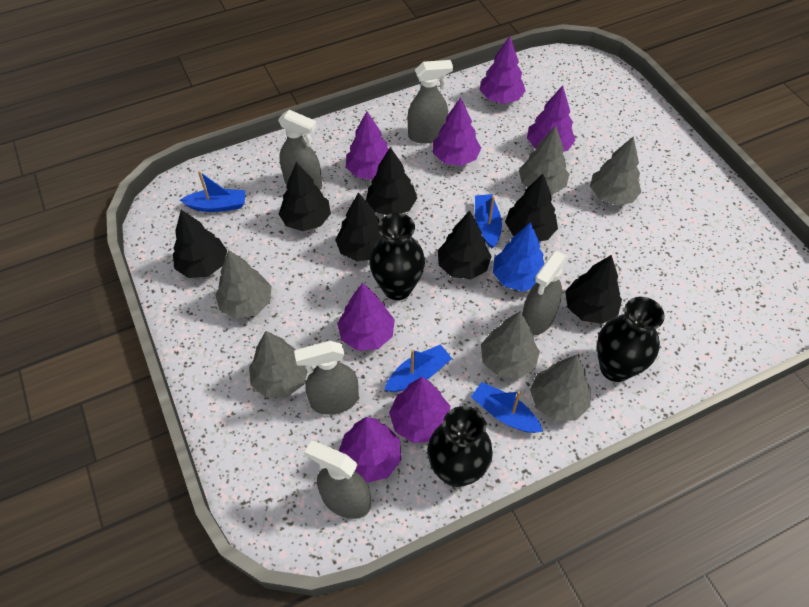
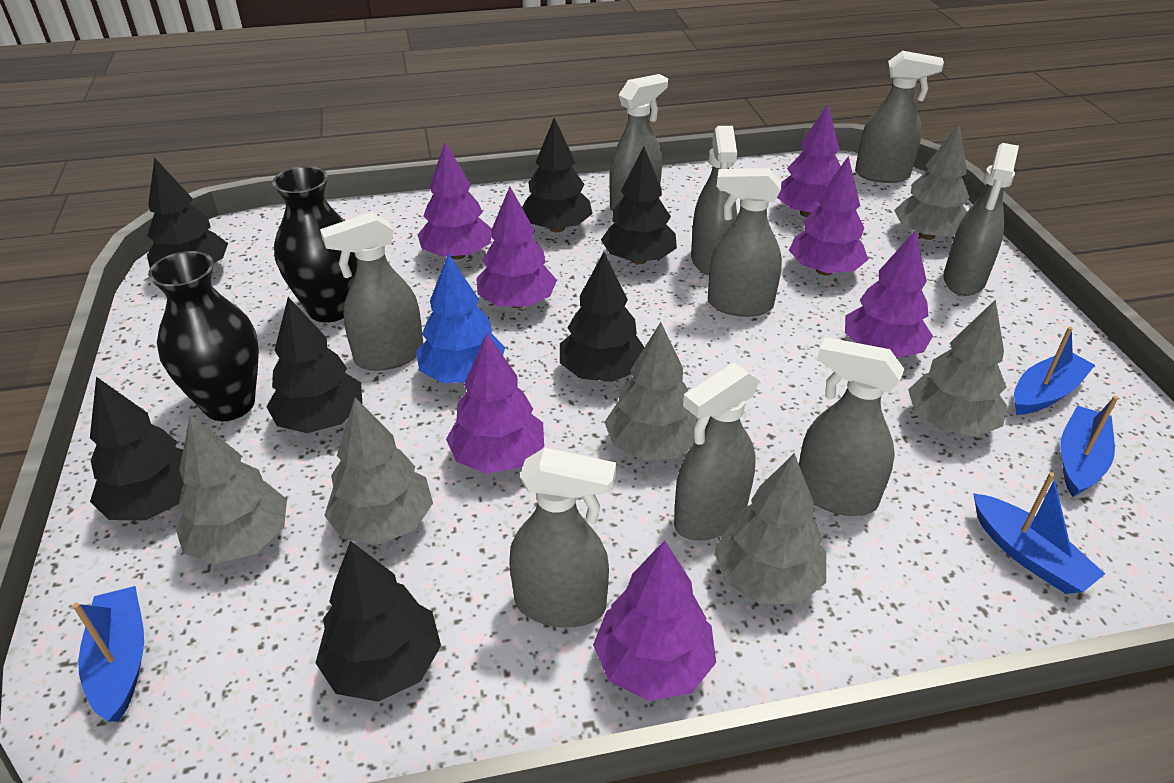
black vase: [369,213,425,300] [427,406,493,487] [597,297,665,382] = 3 -> [148,251,259,421] [272,166,357,322] = 2
grey spray bottle: [278,110,322,190] [294,341,359,415] [305,441,371,519] [408,60,453,144] [522,251,568,336] = 5 -> [320,212,423,371] [509,448,616,628] [609,74,668,211] [674,362,760,541] [691,126,737,275] [708,168,782,317] [799,337,904,516] [855,51,944,183] [943,143,1019,296] = 9

